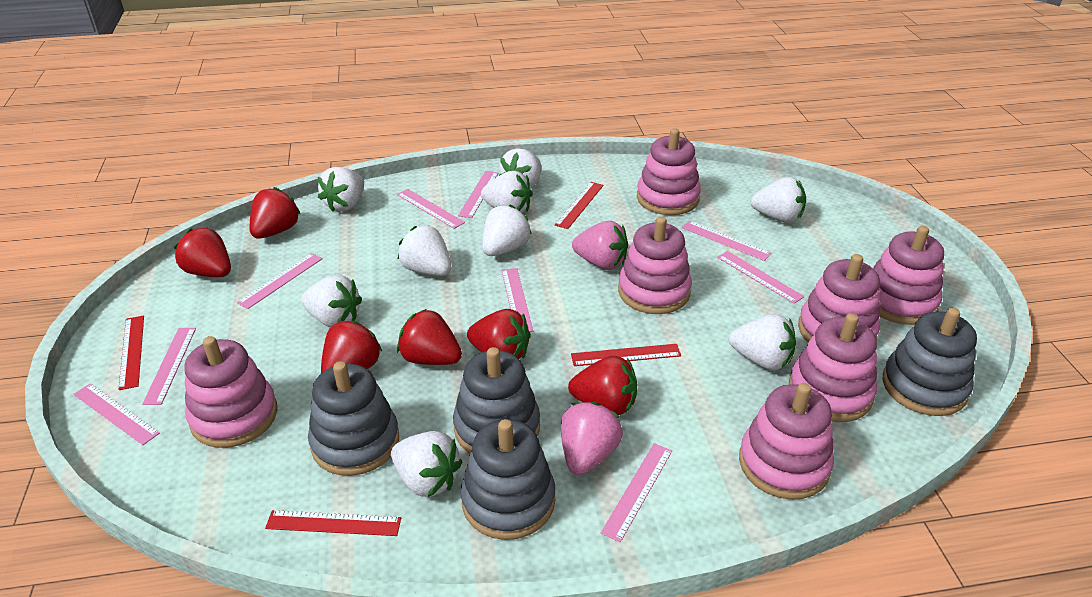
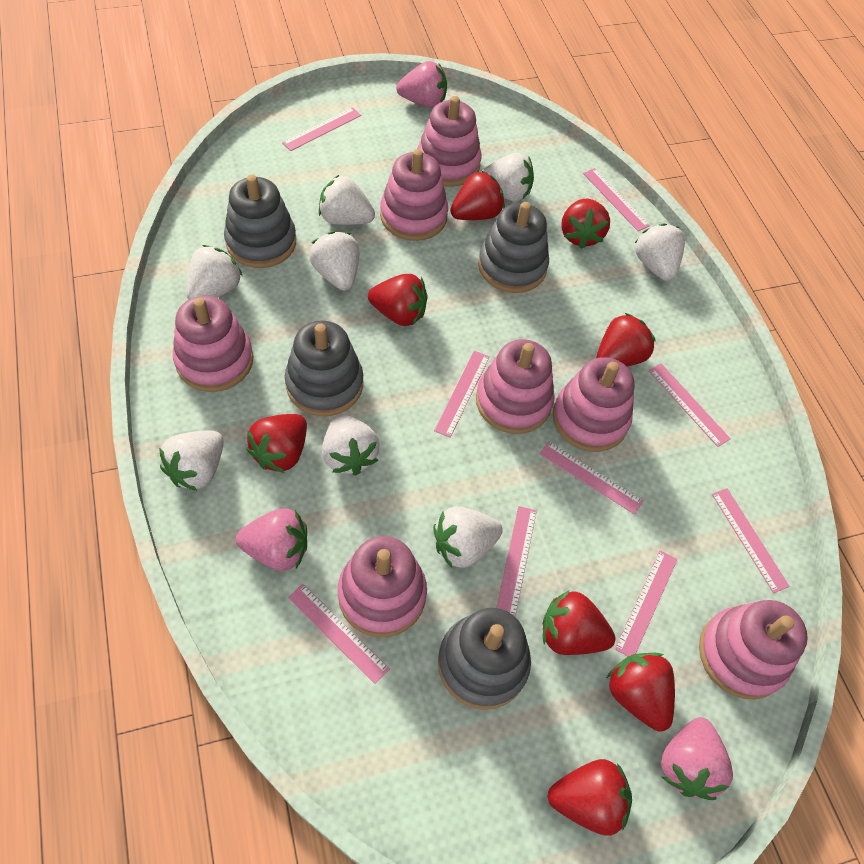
pink strawberry: [561,402,623,475] [572,221,628,270] = 2 -> [236,508,307,571] [396,61,447,108] [661,717,733,800] = 3
red ruler: [118,316,144,390] [265,510,401,536] [555,182,604,229] [571,344,681,366] = 4 -> none = 0
red strawberry: [174,227,231,277] [250,187,300,239] [321,321,382,373] [397,309,462,365] [467,309,531,359] [568,356,637,415] = 6 -> [246,414,307,473] [368,274,427,326] [450,170,505,220] [543,590,616,655] [547,759,632,836] [561,199,610,249] [596,313,656,366] [607,653,675,731] = 8
white strawberry: [301,275,362,327] [318,167,364,212] [391,431,463,497] [397,225,451,276] [481,171,533,213] [482,205,532,256] [499,148,541,188] [729,314,796,370] [751,177,806,223] = 9 -> [159,430,224,491] [186,245,242,300] [309,231,359,291] [319,175,375,225] [322,414,380,476] [433,507,503,568] [481,153,534,202] [635,223,685,281] = 8

